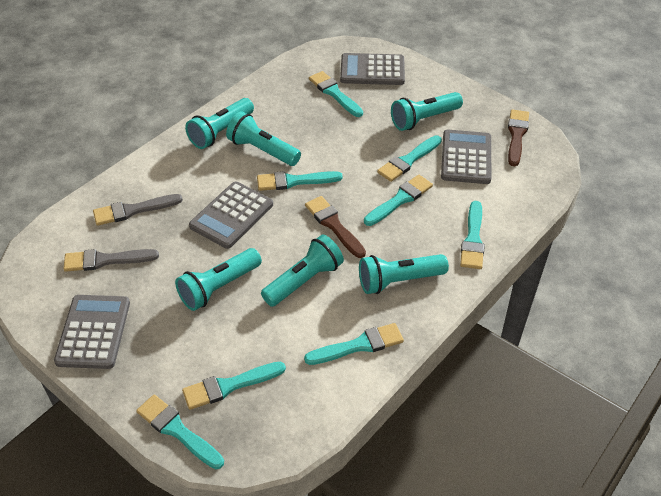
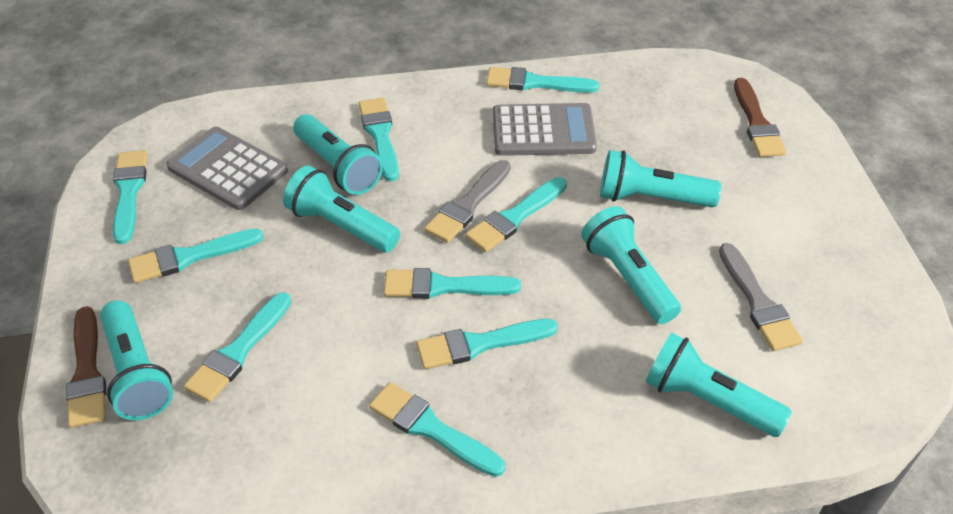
grey calculator: [54,295,130,369] [189,182,273,249] [340,53,405,85] [441,130,491,184] = 4 -> [166,127,288,210] [493,103,597,156] = 2
turquoise brush: [136,394,224,469] [182,361,286,410] [257,171,343,191] [304,323,404,365] [309,71,363,117] [364,175,433,226] [377,135,442,182] [460,201,485,269] = 8 -> [113,150,147,244] [128,229,264,283] [184,292,291,403] [359,98,399,182] [369,382,505,477] [384,268,521,299] [416,319,558,369] [465,177,567,252] [486,67,599,93] = 9

